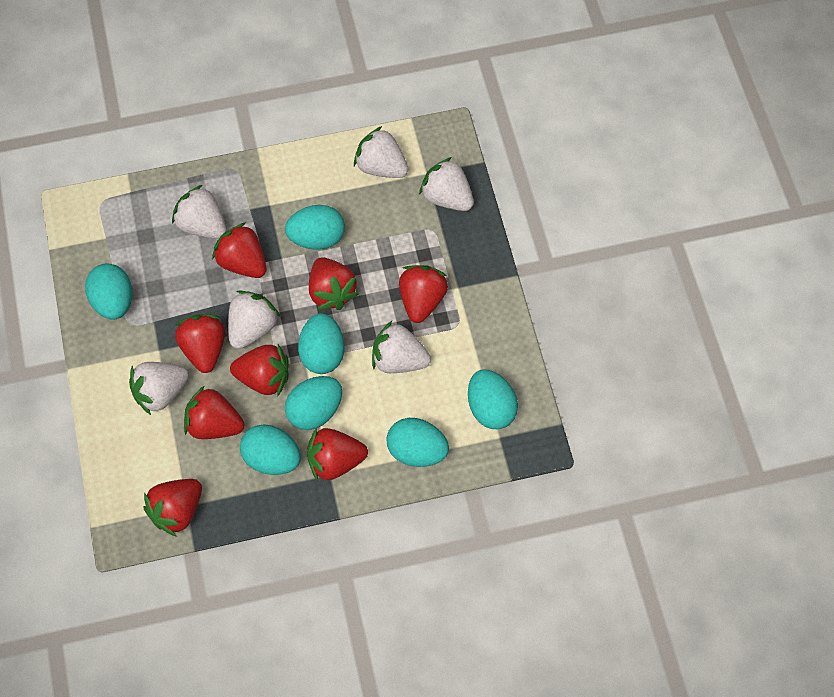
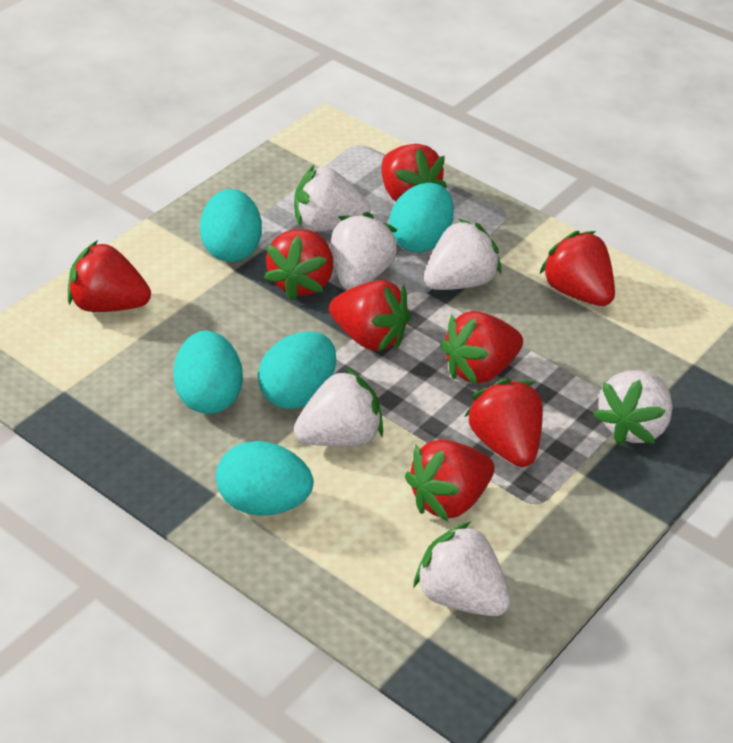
turquoise egg: [85,264,132,320] [240,424,301,475] [285,205,345,250] [285,376,342,430] [298,313,344,374] [386,418,449,467] [468,369,518,429] = 7 -> [173,330,243,414] [200,189,262,262] [216,441,313,516] [258,331,336,409] [389,183,454,253] = 5

